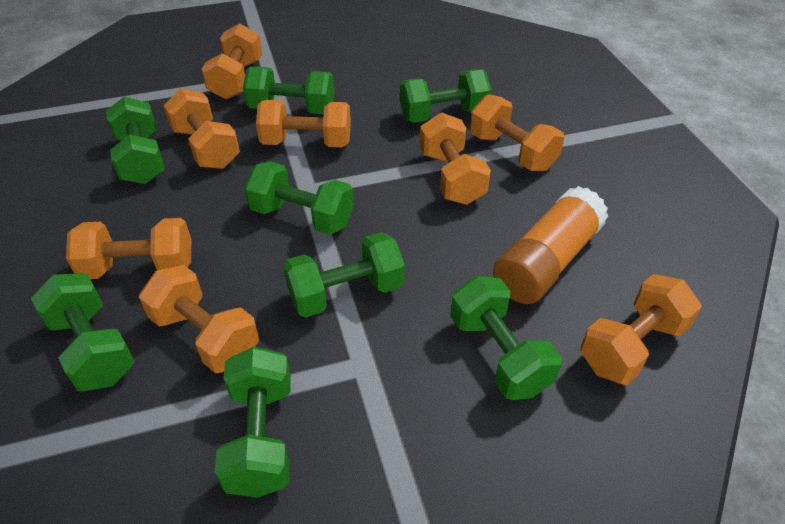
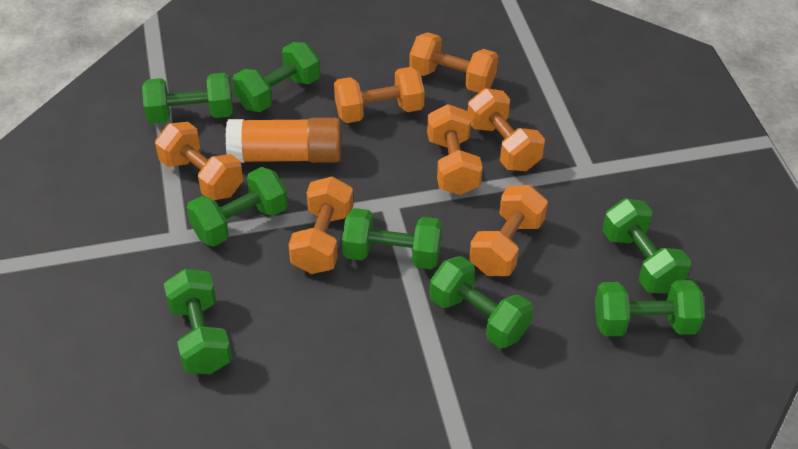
orange dumbbell: [66,218,191,279] [139,265,259,373] [163,88,240,169] [202,23,262,99] [256,100,351,147] [420,113,491,205] [470,94,565,171] [580,274,702,385] = 8 -> [155,122,243,200] [289,176,353,274] [334,67,425,123] [409,32,498,93] [427,104,483,195] [468,88,545,171] [469,185,548,276] = 7

